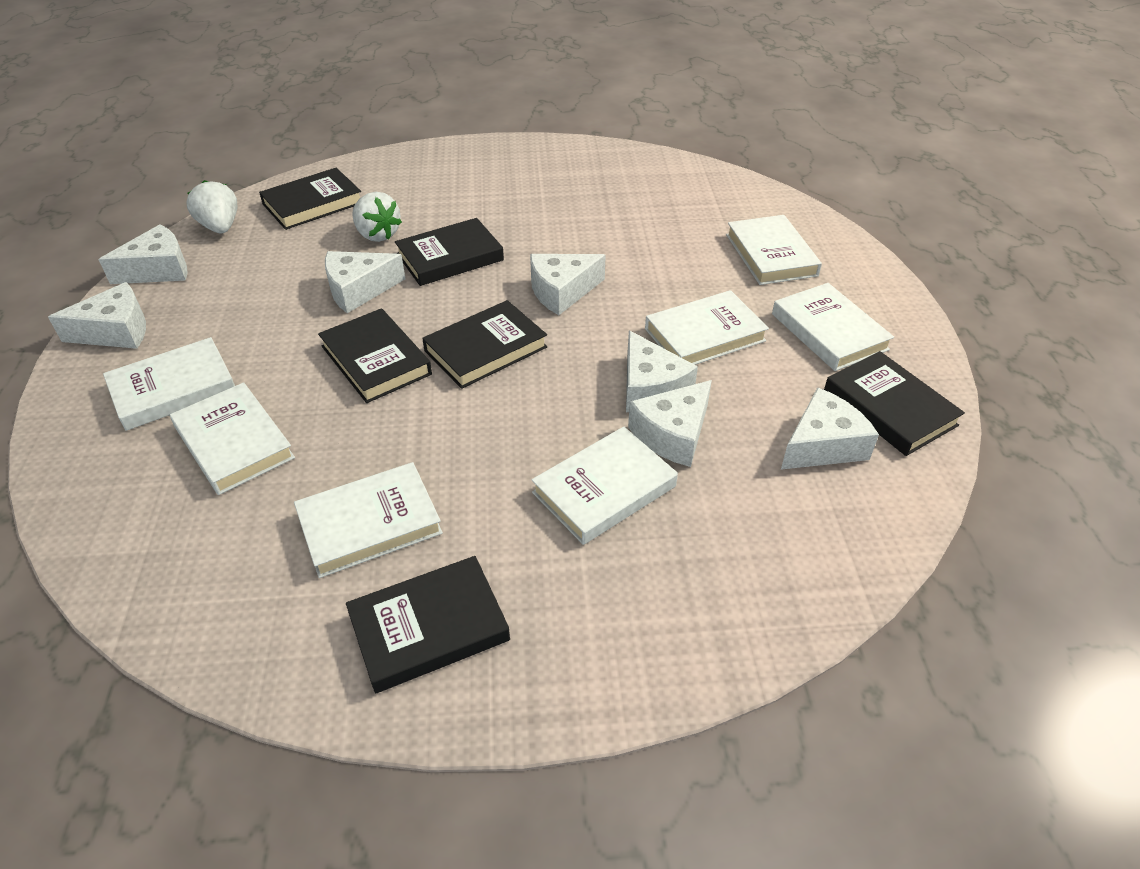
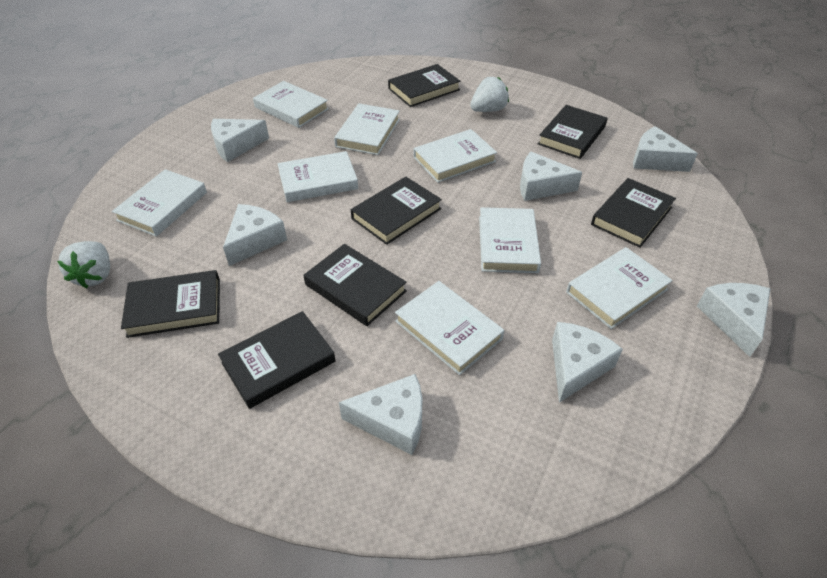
black book: [259,168,361,230] [318,308,432,403] [346,556,510,694] [395,218,504,286] [422,300,547,389] [824,351,965,456] = 6 -> [121,270,220,338] [218,311,336,409] [304,244,407,326] [351,177,442,245] [388,64,461,107] [538,105,607,159] [591,178,676,248] = 7
white book: [103,337,235,431] [170,382,295,495] [294,462,443,578] [531,426,678,545] [645,290,769,365] [726,215,822,285] [772,283,894,371] = 7 -> [112,169,207,237] [253,81,329,128] [277,151,358,202] [334,103,400,155] [395,281,504,375] [414,129,497,183] [479,207,541,273] [566,247,673,329] = 8

